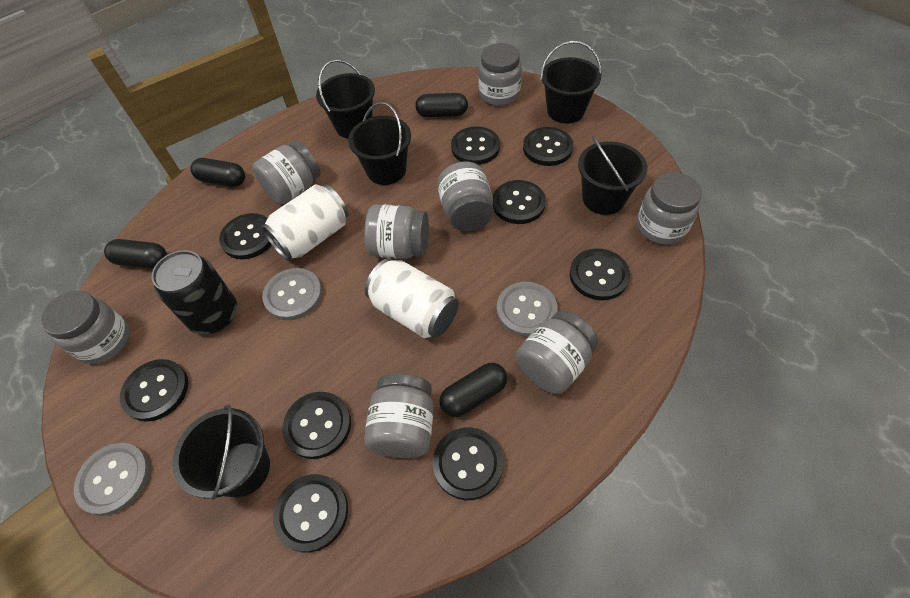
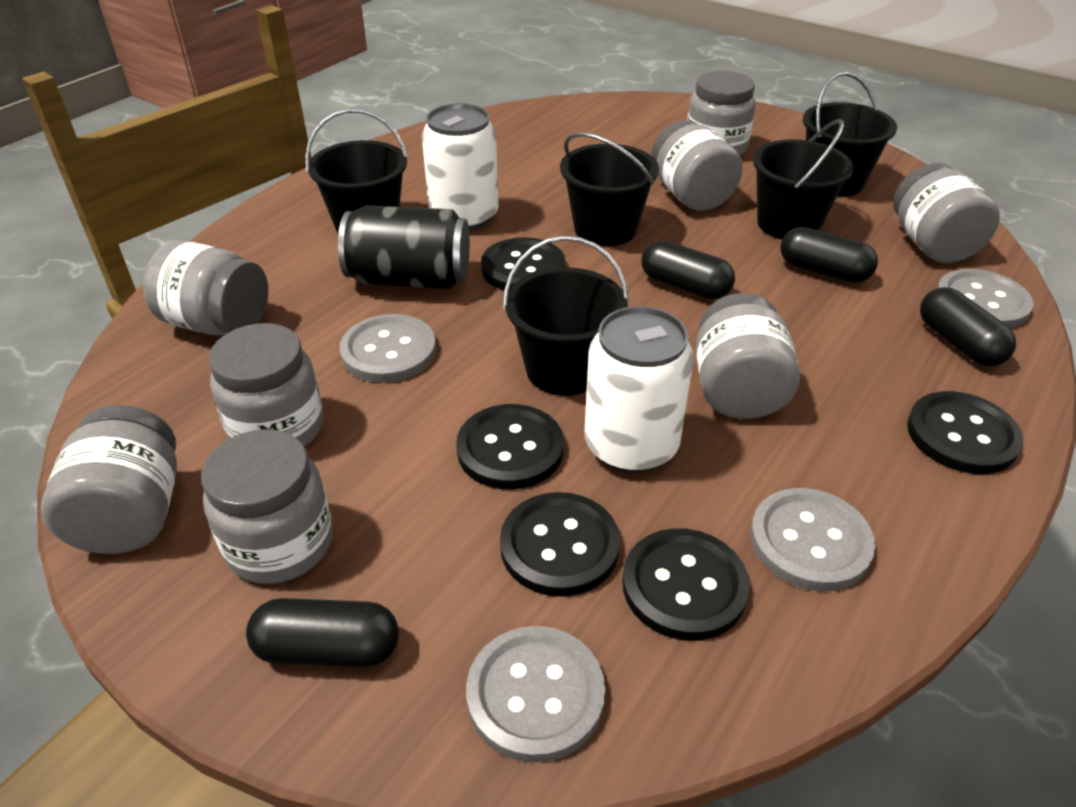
black button: [120,359,188,422] [219,213,271,259] [273,474,348,553] [282,392,351,459] [433,427,503,500] [451,126,500,165] [492,180,546,224] [523,127,573,166] [570,248,630,300] = 9 -> [456,404,564,490] [481,237,565,290] [500,492,620,597] [622,528,750,641] [907,391,1023,474] = 5
grey button: [74,443,150,516] [262,268,322,320] [497,282,558,337] = 3 -> [340,314,436,383] [466,626,605,763] [750,488,875,591] [937,269,1034,329] = 4

